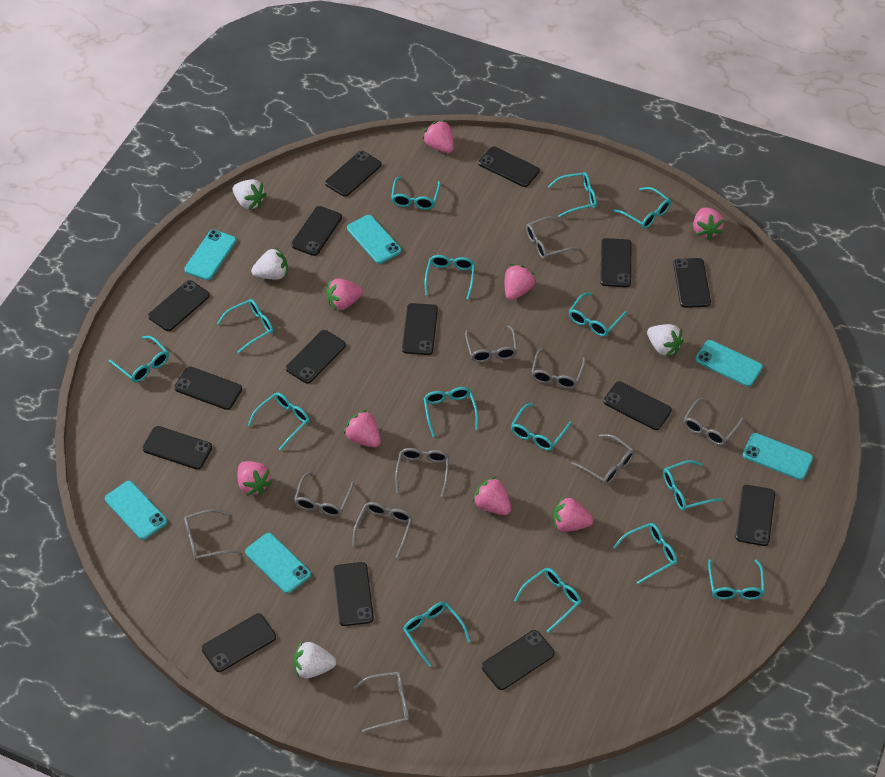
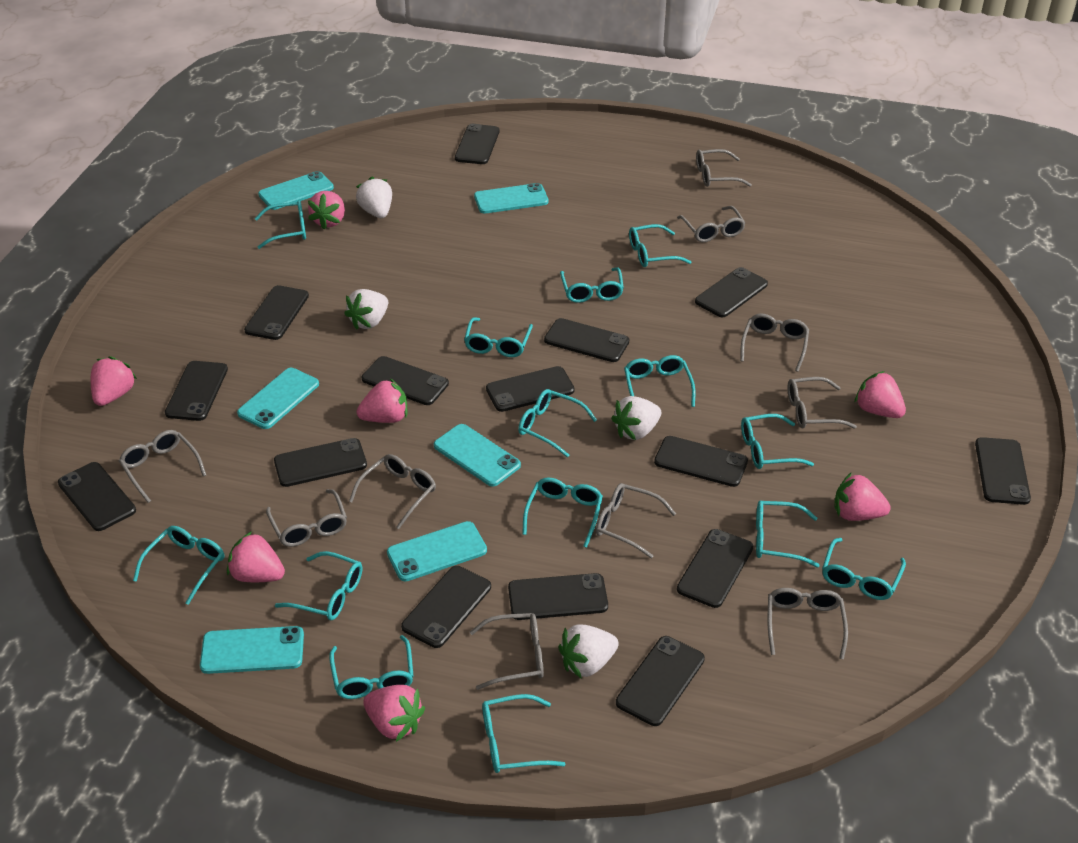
pink strawberry: [237,461,272,496] [326,279,363,310] [344,410,381,447] [422,120,454,153] [472,477,511,515] [505,264,536,300] [553,497,593,532] [693,207,724,240] = 8 -> [91,356,137,406] [227,531,285,582] [308,191,345,230] [356,378,407,423] [363,685,425,742] [834,472,891,521] [855,371,906,418] = 7
turquoise glasses: [109,336,169,382] [217,299,273,353] [248,392,310,451] [391,176,441,210] [403,602,470,667] [424,387,478,437] [425,255,475,300] [511,403,572,450] [514,568,581,633] [548,172,597,217] [569,292,627,336] [613,187,671,229] [613,523,677,584] [663,460,722,511] [708,559,765,600] = 15 -> [133,526,224,605] [254,200,306,249] [275,551,362,620] [329,635,413,699] [464,317,533,357] [482,694,566,773] [518,389,597,457] [522,478,603,548] [560,267,624,303] [624,355,695,407] [629,224,691,267] [741,414,814,469] [756,500,820,568] [822,538,906,600] = 14

